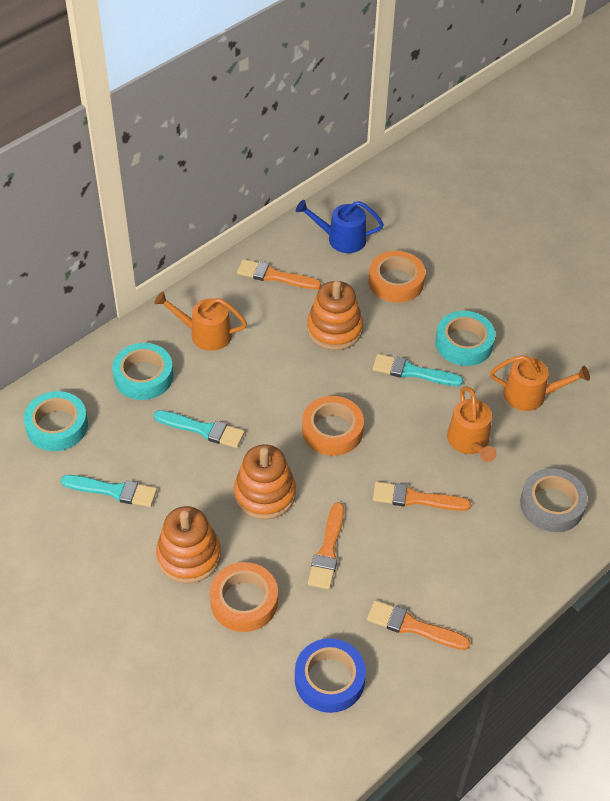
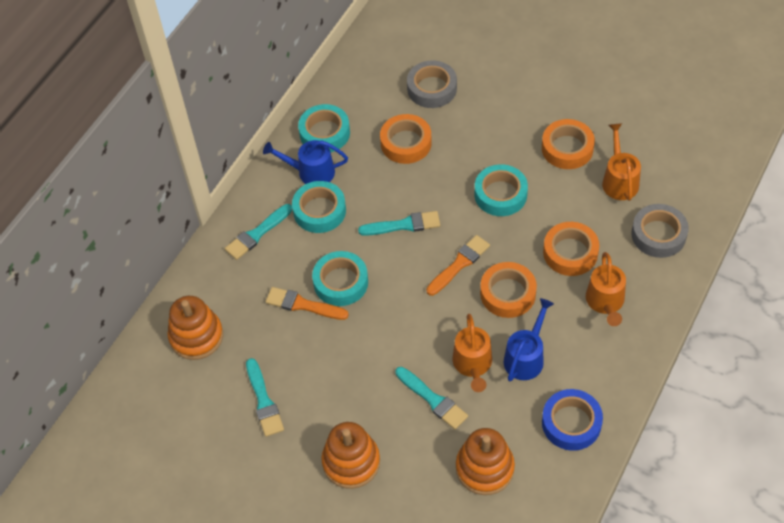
blue watering can: [296,200,384,253] = 1 -> [263,140,348,184] [503,298,554,381] = 2
grey tape: [520,468,588,532] = 1 -> [407,60,457,108] [631,204,689,258] = 2
orange brush: [237,259,321,290] [308,502,344,590] [367,600,471,650] [373,482,471,511] = 4 -> [265,287,349,320] [426,235,490,296] = 2
orange tape: [210,562,278,632] [302,396,364,456] [369,251,425,303] = 3 -> [380,114,432,164] [480,262,537,318] [542,119,595,169] [543,222,599,276] = 4
turquoise brush: [61,475,157,507] [154,410,245,448] [373,354,463,386] = 3 -> [225,204,292,260] [246,358,284,437] [358,211,440,236] [395,367,468,430] = 4
turquoise tape: [24,391,88,451] [112,343,173,400] [435,311,495,366] = 3 -> [292,181,346,233] [298,104,350,152] [312,251,368,306] [475,164,528,216] = 4

